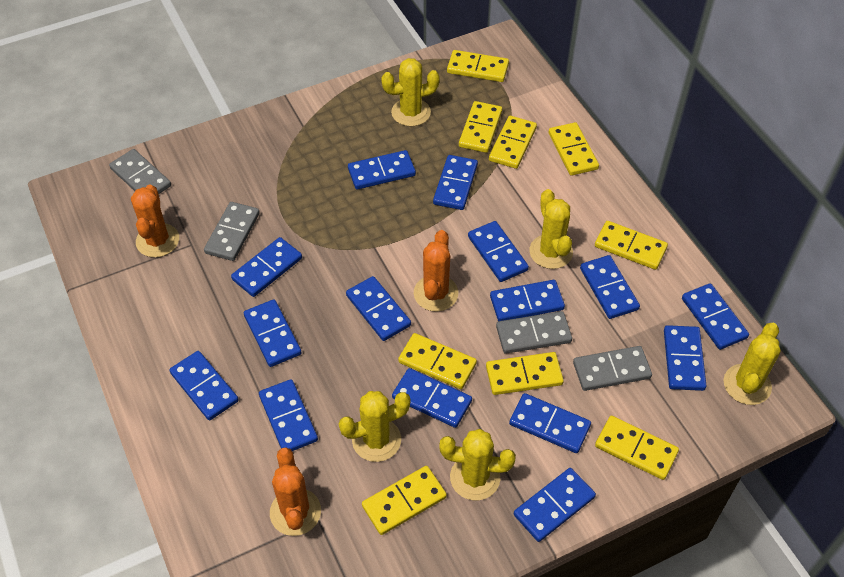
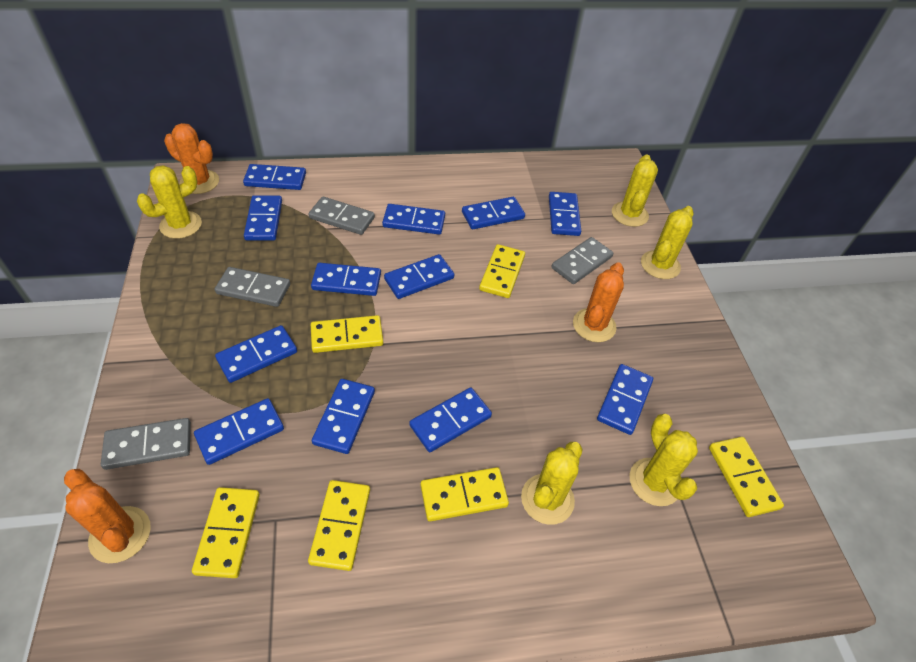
blue domino: [169,351,239,420] [231,237,302,297] [244,299,302,367] [259,379,318,451] [346,276,411,341] [348,150,416,190] [392,368,472,428] [433,155,478,210] [468,221,529,282] [490,280,565,321] [509,393,591,453] [514,468,596,542] [580,255,640,319] [664,325,706,391] [682,283,749,350] = 15 -> [194,398,284,465] [215,325,297,383] [243,164,306,190] [244,195,282,241] [311,263,381,296] [312,379,375,454] [382,204,445,235] [384,254,454,299] [409,388,492,452] [462,197,525,229] [549,192,581,236] [597,364,653,435] = 12
yellow domino: [362,466,447,535] [398,333,477,389] [447,50,509,82] [459,101,502,153] [486,352,564,395] [489,116,537,169] [549,122,599,176] [595,221,668,270] [595,416,679,480] = 9 -> [192,487,260,578] [308,480,370,571] [311,315,383,353] [421,467,509,521] [479,244,525,298] [709,437,784,517] = 6

